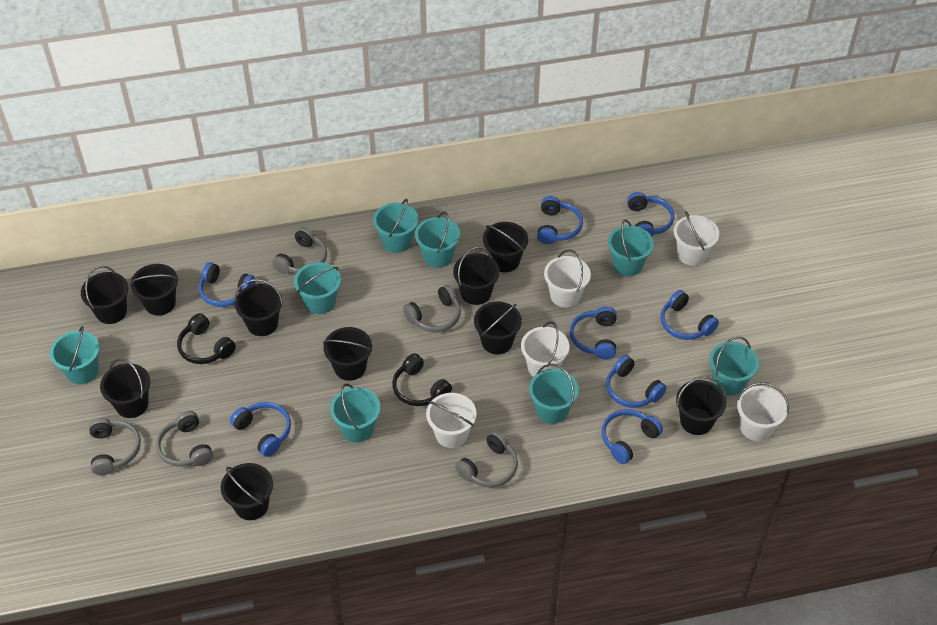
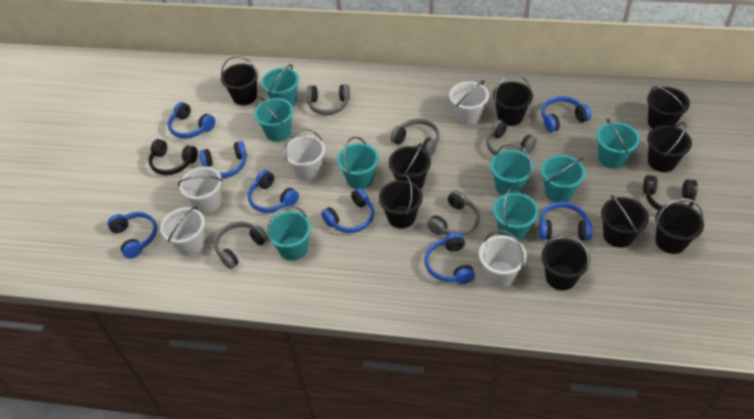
black bucket: [81,266,128,324] [100,358,150,418] [129,264,179,316] [221,463,273,520] [234,279,283,336] [323,327,372,381] [453,247,500,305] [474,301,522,354] [483,222,528,272] [676,376,727,435] = 10 -> [221,56,259,105] [379,174,423,228] [388,143,431,189] [493,74,533,126] [541,233,590,290] [601,195,649,248] [647,86,690,129] [647,122,692,172] [655,198,704,254] = 9

